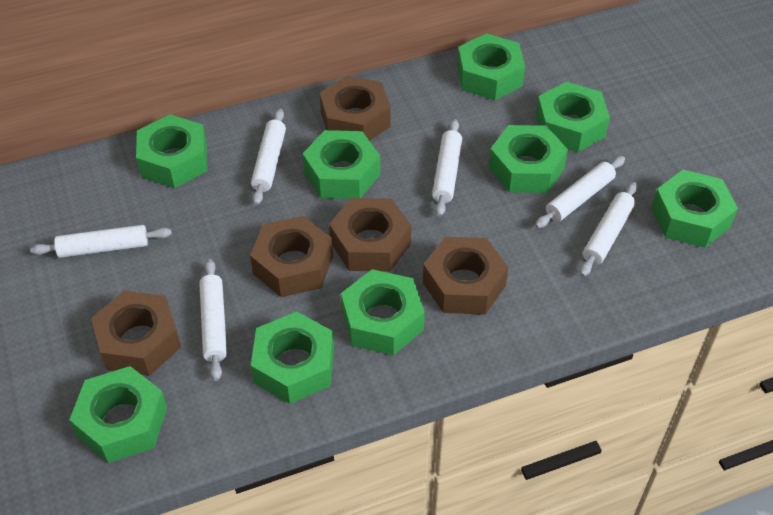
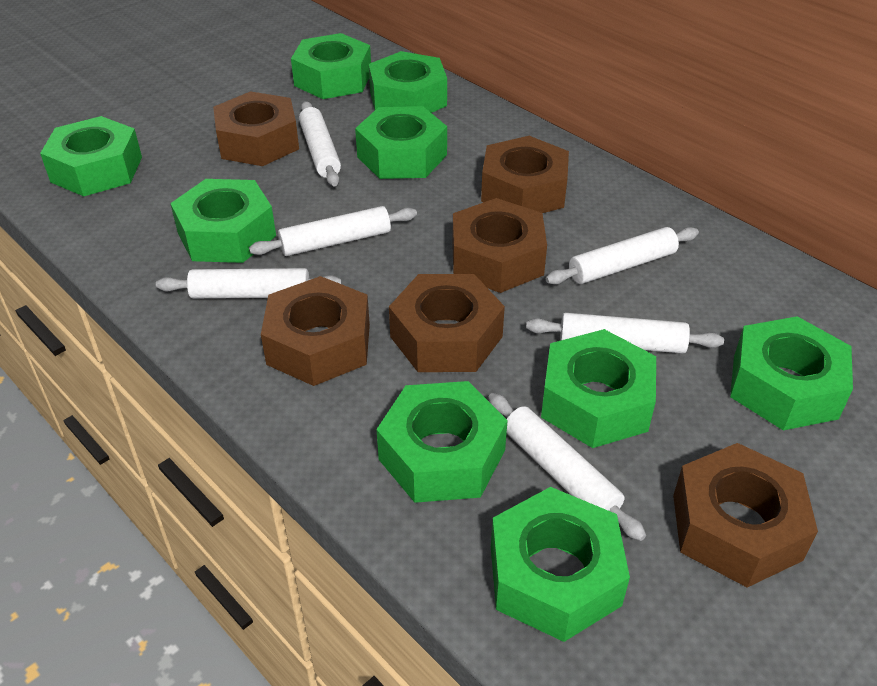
brown nut: [91,291,181,376] [250,216,333,297] [320,76,391,141] [329,198,411,272] [423,237,508,314] = 5 -> [213,91,299,166] [261,276,370,386] [389,274,505,372] [452,198,547,293] [481,136,569,213] [673,443,818,587] = 6

